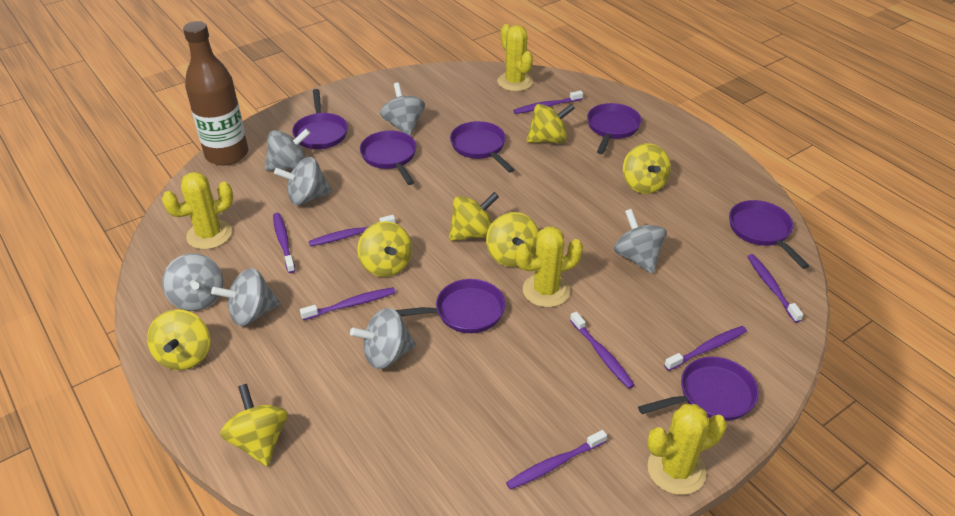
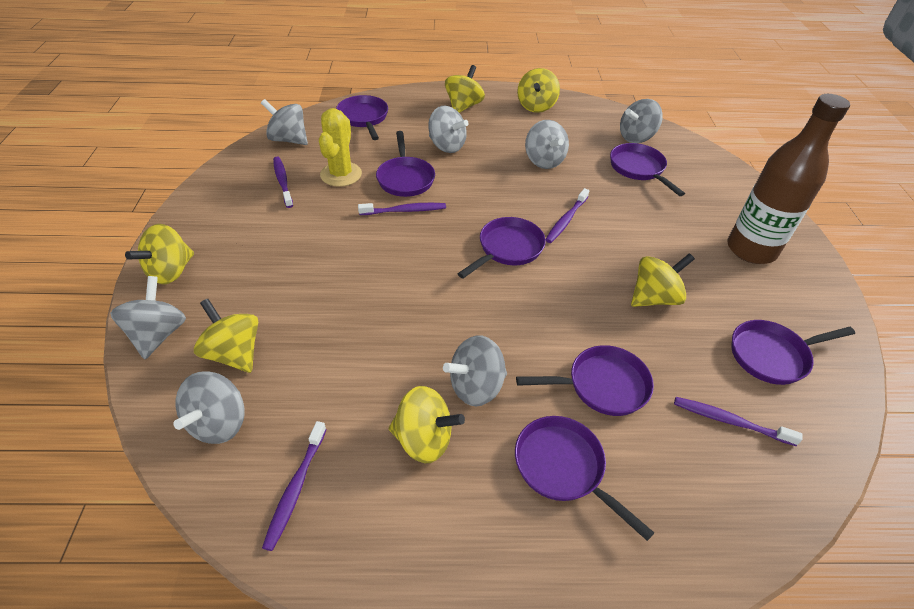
purple toothbrush: [273,213,295,273] [300,287,396,320] [309,215,396,247] [506,430,607,490] [513,90,583,114] [570,312,635,389] [664,326,747,371] [747,254,803,323] = 8 -> [262,421,327,551] [273,156,293,208] [358,203,446,215] [546,188,589,243] [674,397,802,446] = 5
yellow cactus: [162,172,233,250] [497,24,533,91] [515,226,583,307] [647,404,727,495] = 4 -> [319,108,362,187] = 1
yellow spinning top: [147,309,210,370] [220,384,288,466] [357,221,412,277] [449,192,499,241] [486,212,539,267] [526,104,575,143] [623,143,671,194] = 7 -> [125,224,194,285] [194,299,258,373] [389,386,465,463] [445,65,485,113] [517,68,560,113] [631,253,695,307] = 6

